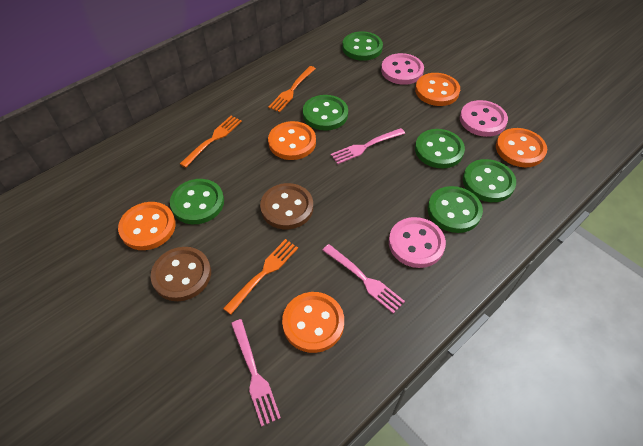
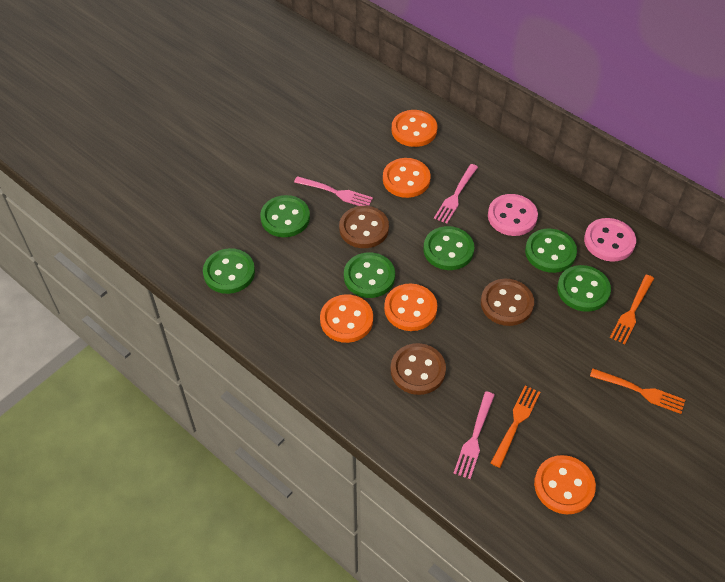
brown button: [151,247,211,301] [260,183,313,229] = 2 -> [339,206,389,248] [391,343,446,395] [481,279,534,326] = 3
pink button: [381,53,424,85] [389,217,446,268] [460,100,508,137] = 3 -> [488,194,538,236] [584,218,636,262] = 2

